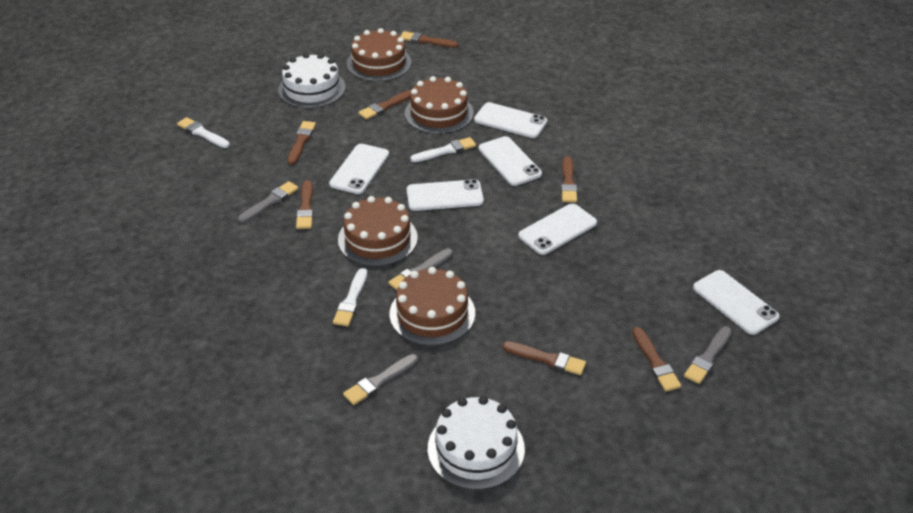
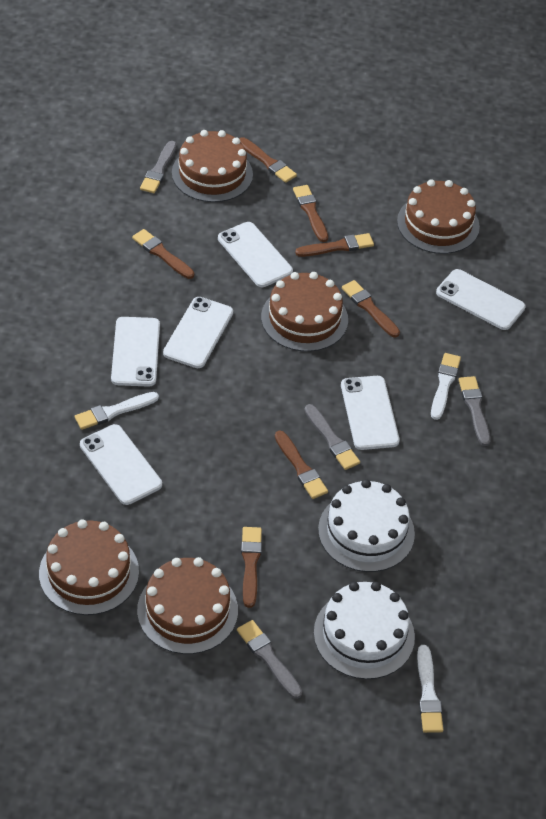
brown cake: [338,196,418,266] [347,28,412,82] [389,267,475,346] [405,76,474,134] = 4 -> [39,519,139,615] [137,557,238,654] [172,130,253,202] [261,272,348,352] [397,179,480,254] = 5

